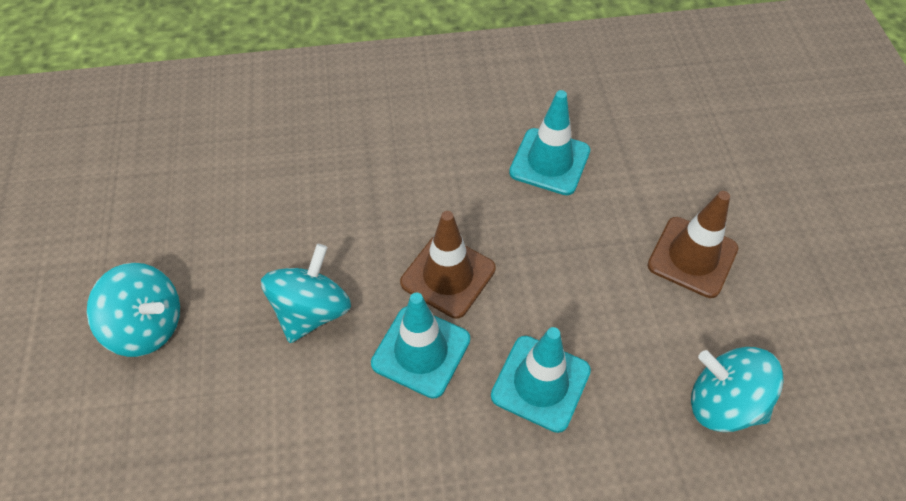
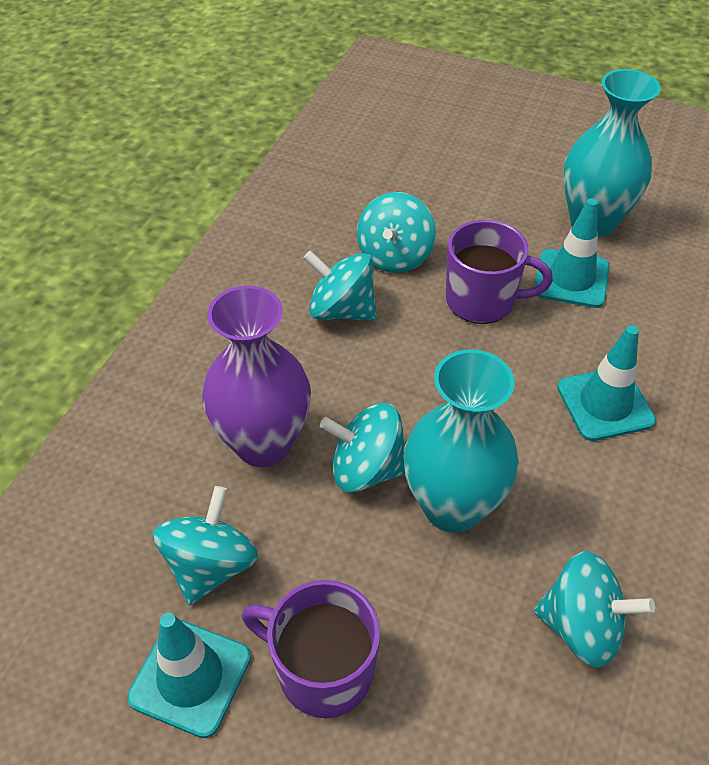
brown traffic cone: [400,211,496,319] [648,191,738,298] = 2 -> none = 0
purple mug: none = 0 -> [242,580,380,718] [446,220,553,324] = 2
purple vase: none = 0 -> [202,285,311,467] = 1
turquoise spinning top: [87,263,180,357] [261,244,351,343] [691,347,784,432] = 3 -> [153,486,258,606] [304,250,377,321] [320,403,405,492] [357,192,436,273] [534,551,655,668] = 5
turquoise vase: none = 0 -> [403,349,519,533] [563,69,661,237] = 2

